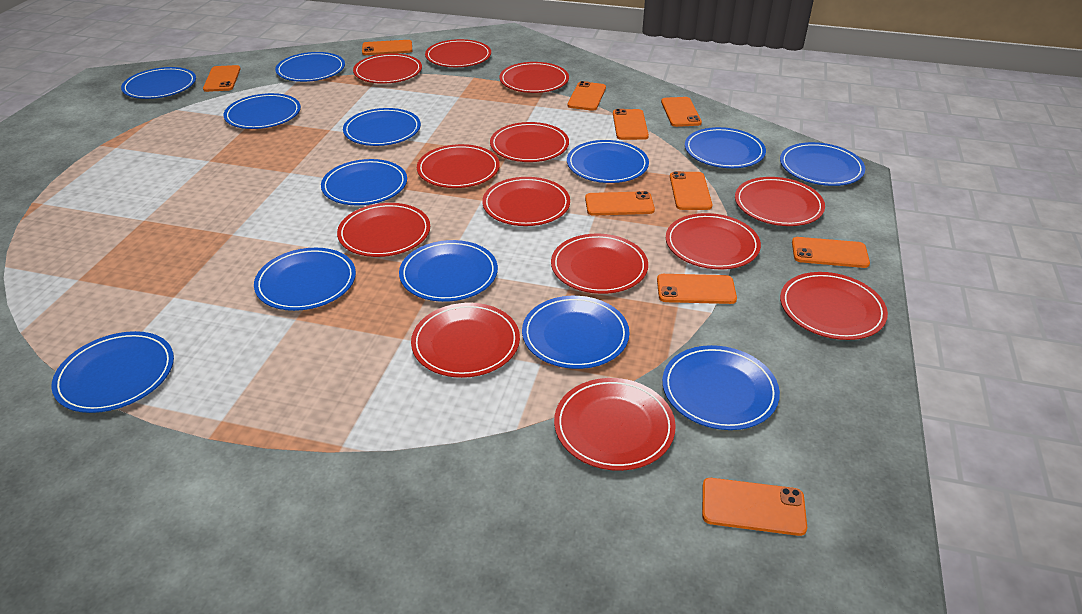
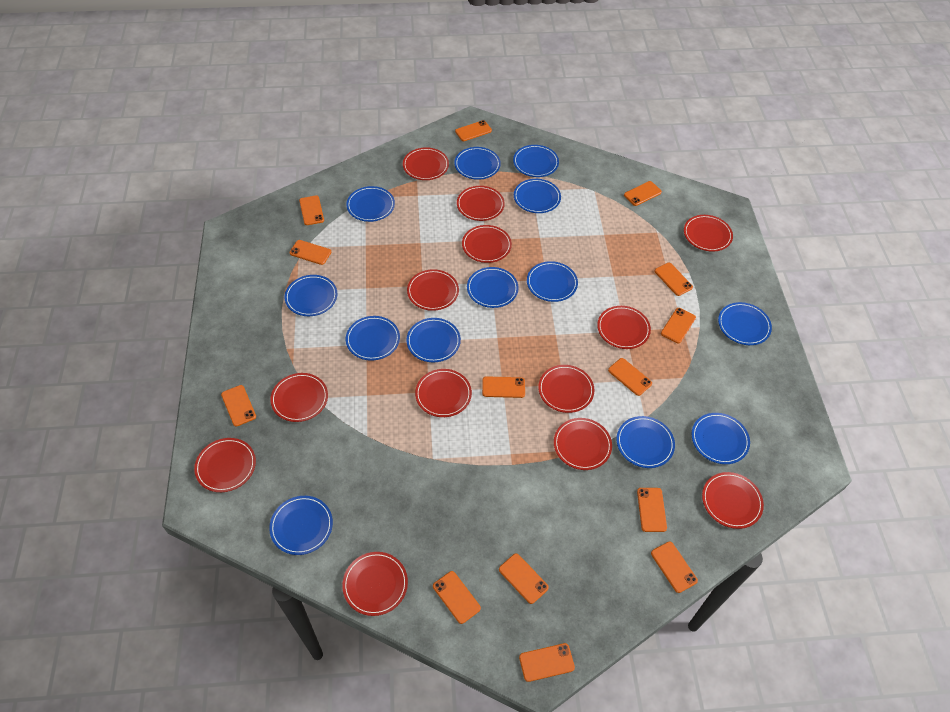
orange phone: [203,65,241,92] [362,40,412,55] [568,81,606,111] [585,191,655,216] [613,109,649,140] [657,274,737,304] [661,97,702,127] [670,171,712,210] [702,478,807,536] [792,237,870,268] = 10 -> [221,385,256,427] [290,240,331,265] [299,195,324,225] [433,571,481,624] [455,120,492,141] [482,376,525,398] [499,554,549,604] [519,643,575,682] [608,358,652,396] [624,181,662,206] [637,488,667,532] [651,541,698,593] [655,263,693,296] [661,308,696,343] = 14

